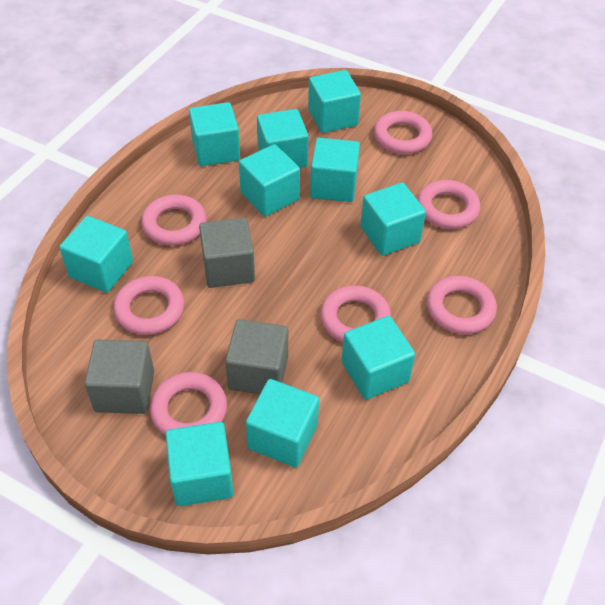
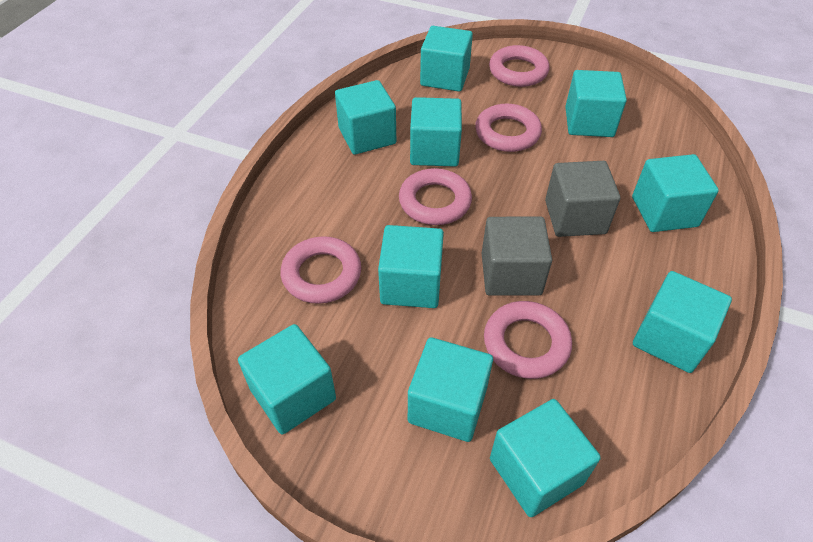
grey cube: [84,340,154,414] [199,217,255,288] [225,319,288,394] = 3 -> [482,217,552,296] [545,161,620,237] = 2
pink ring: [113,276,184,335] [141,195,207,246] [150,372,227,435] [320,285,391,343] [374,111,432,154] [417,180,480,229] [427,276,497,334] = 7 -> [281,236,361,304] [399,168,472,225] [475,104,542,152] [484,301,572,379] [489,45,549,87] = 5

